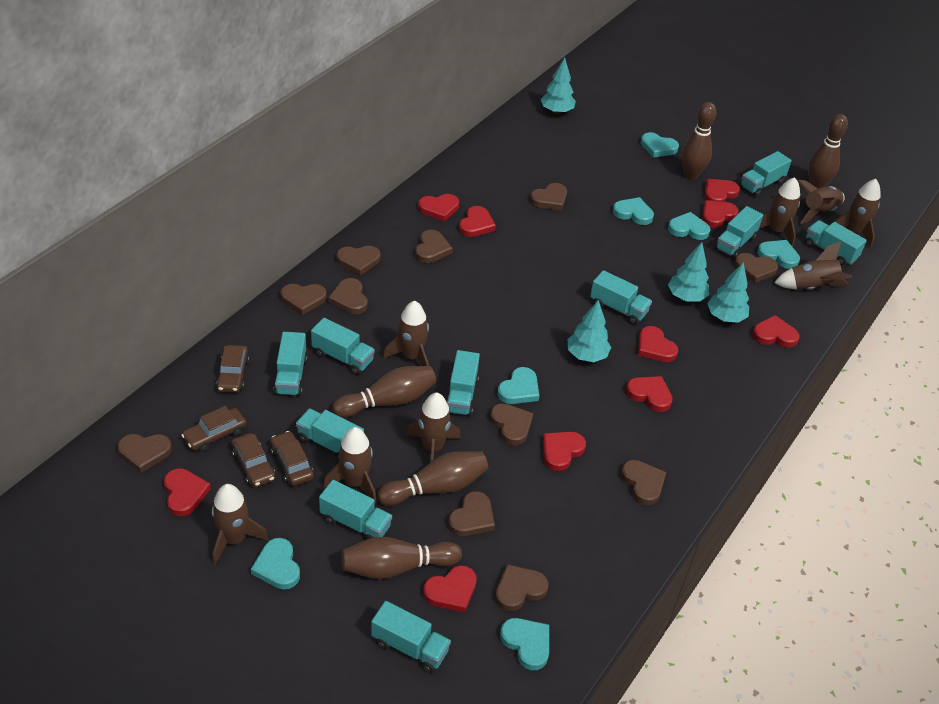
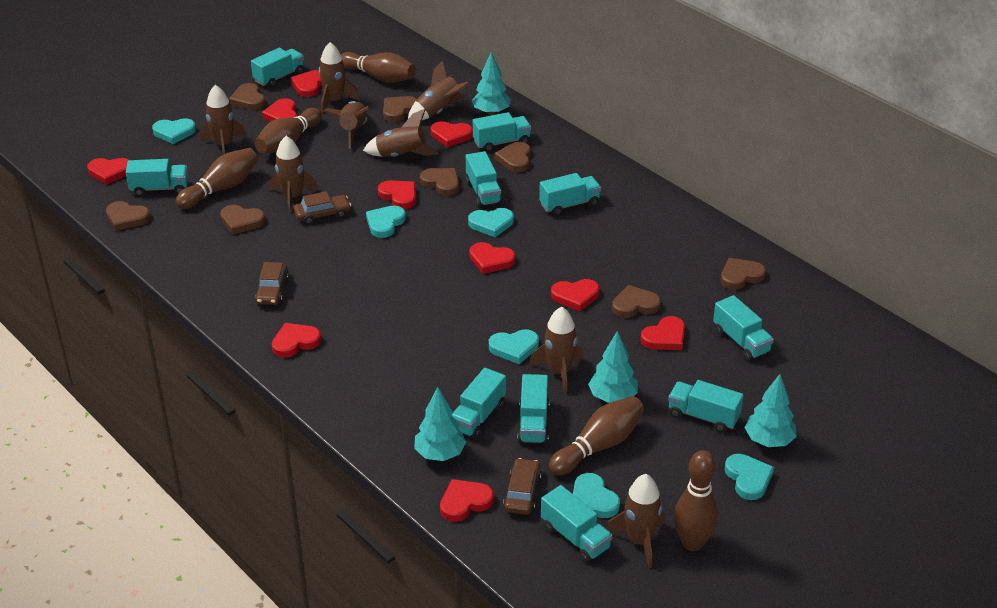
brown car: [181,406,247,452] [216,345,249,393] [231,433,275,487] [270,431,314,486] = 4 -> [255,262,289,305] [293,191,351,224] [503,458,542,515] = 3
brown heart: [118,434,172,473] [280,284,327,315] [328,278,368,314] [336,246,381,275] [415,230,453,263] [448,491,495,536] [490,403,533,445] [495,564,548,611] [530,183,567,210] [621,460,666,505] [734,253,778,283] = 11 -> [106,201,151,231] [220,205,265,234] [229,83,265,110] [383,96,417,122] [420,168,459,196] [495,142,531,172] [612,285,661,318] [721,258,766,290] = 8
turquoise heart: [251,538,300,589] [498,367,539,404] [500,618,549,670] [613,197,654,225] [641,132,679,158] [668,212,711,240] [757,240,800,269] = 7 -> [152,118,196,144] [366,205,406,238] [468,208,514,237] [489,329,539,364] [573,473,620,518] [725,454,774,500] = 6

